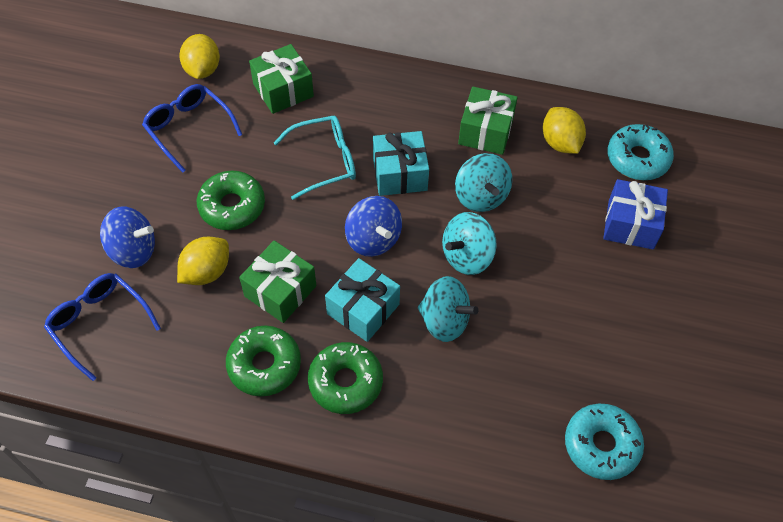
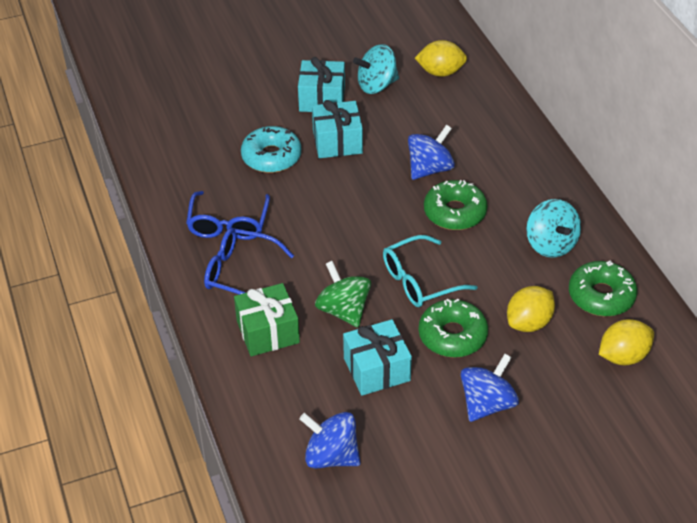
blue gift: [603,179,668,250] = 1 -> none = 0
blue spinning top: [100,207,155,268] [345,196,402,257] = 2 -> [299,412,360,468] [408,125,455,180] [461,354,519,422] = 3
green gift: [239,241,316,323] [249,44,314,114] [458,86,518,155] = 3 -> [234,283,300,356] = 1
green spinning top: none = 0 -> [315,261,371,327] = 1
turquoise donut: [565,404,644,480] [607,124,674,180] = 2 -> [241,126,301,173] = 1
turquoise gift: [325,258,400,342] [373,131,429,196] = 2 -> [298,57,345,112] [312,100,363,158] [343,319,412,396] = 3
turquoise spinning top: [418,276,479,342] [442,212,497,275] [455,153,512,212] = 3 -> [353,44,399,94] [526,199,581,258] = 2

